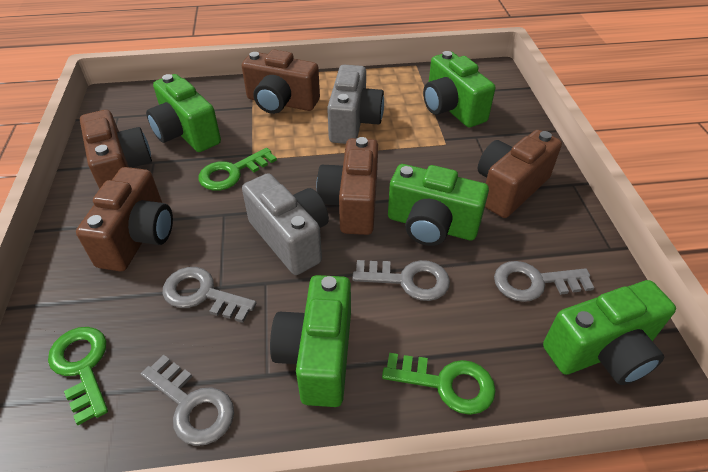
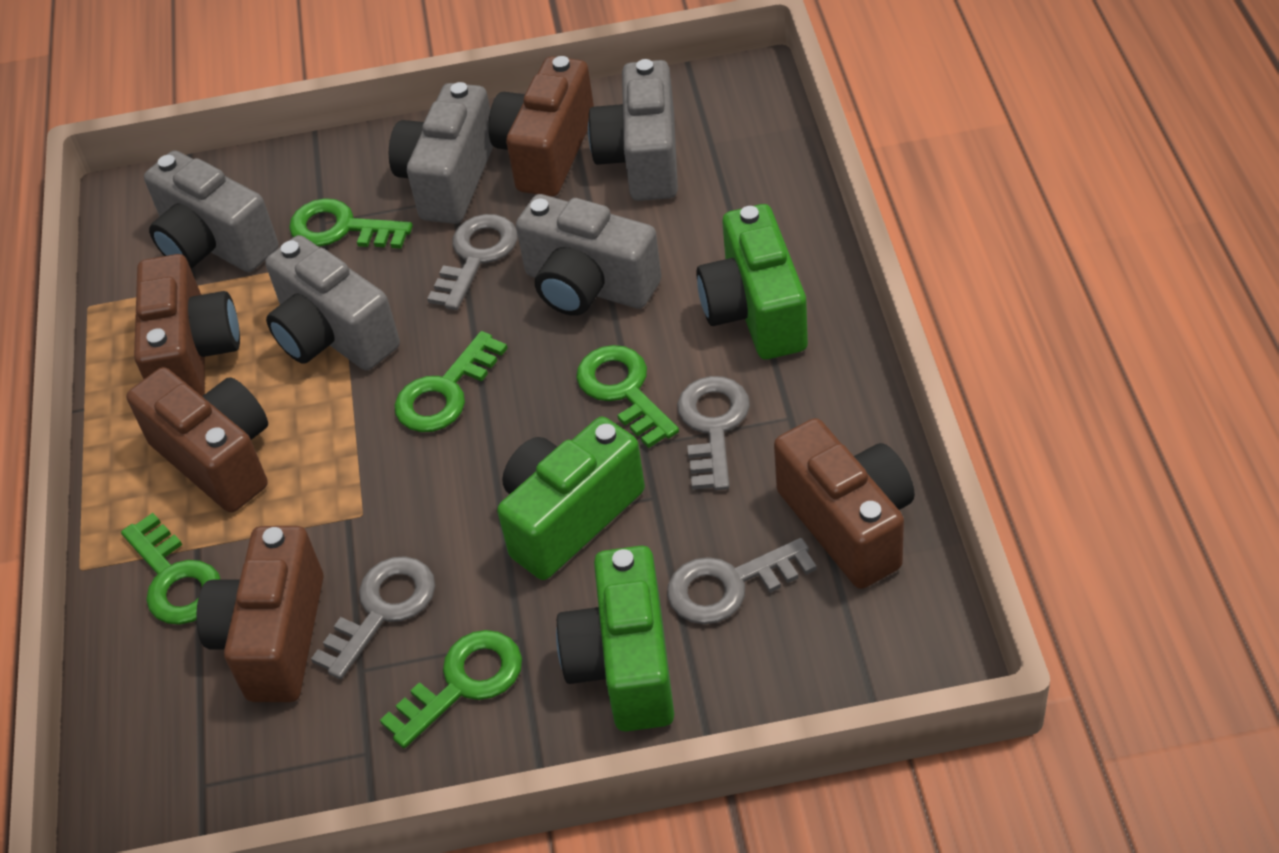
green camera: [146,74,221,152] [270,275,351,407] [388,164,489,246] [423,51,495,128] [543,280,676,385] = 5 -> [497,417,645,580] [556,546,674,732] [696,204,808,359] = 3
green key: [48,327,108,425] [199,148,277,191] [382,353,496,415] = 3 -> [121,513,221,625] [289,198,413,249] [380,630,522,748] [394,331,508,432] [576,345,679,448] = 5
grey camera: [242,173,329,275] [327,65,384,144] = 2 -> [144,150,279,272] [265,235,400,370] [389,82,493,224] [516,194,661,316] [588,59,678,201] = 5

